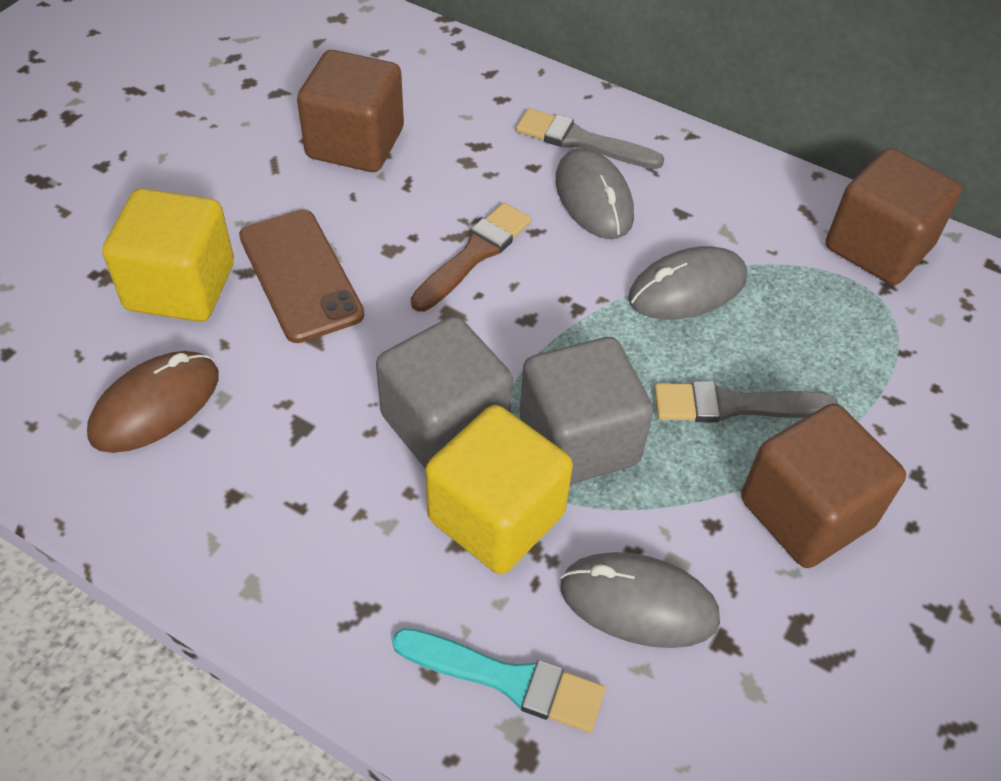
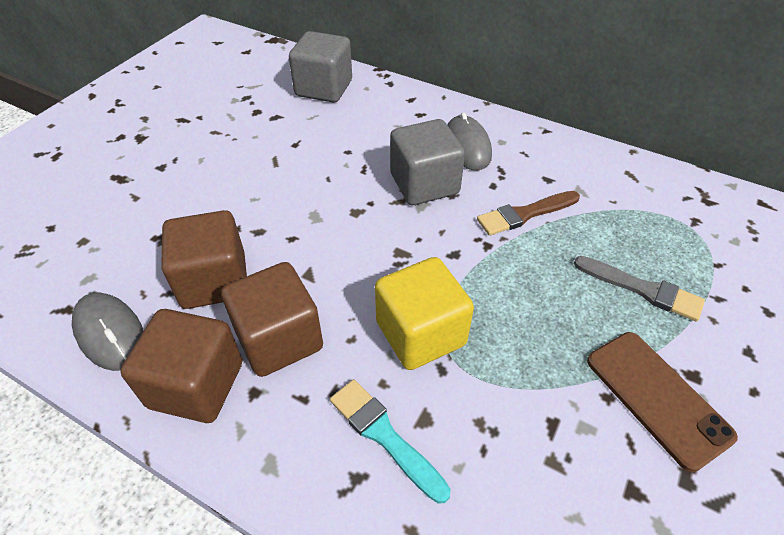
brown mouse: [87,351,219,453] = 1 -> none = 0
grey brush: [516,108,664,169] [654,381,838,423] = 2 -> [574,256,705,321] = 1
grey mouse: [555,148,634,239] [561,552,720,648] [628,246,747,319] = 3 -> [72,292,143,371] [447,112,492,170] = 2
yellow cube: [102,188,234,322] [425,405,573,574] = 2 -> [375,257,474,370] = 1

